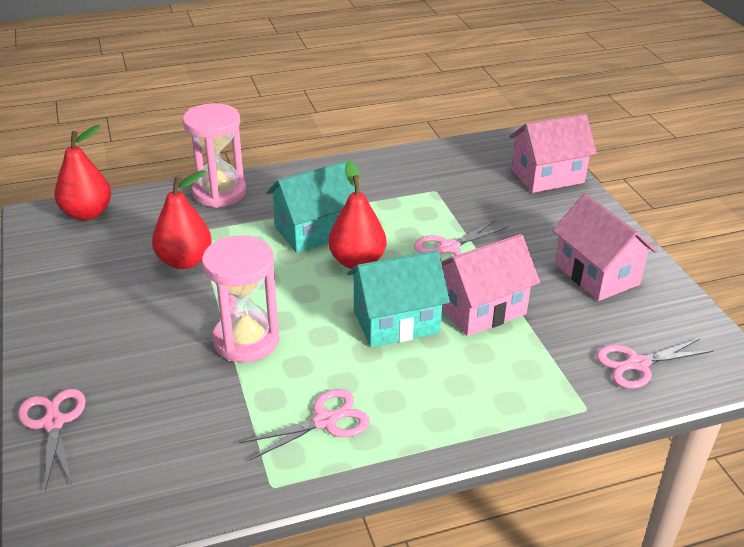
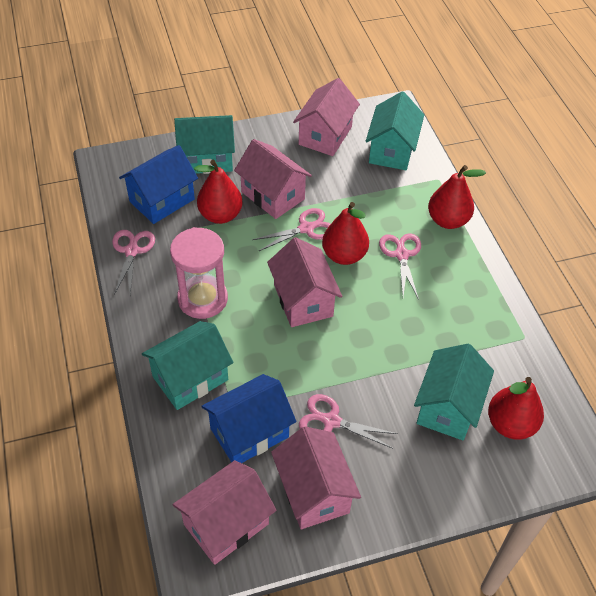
blue house: none = 0 -> [119,145,198,224] [201,374,297,463] = 2
pink hourglass: [183,103,246,208] [202,235,280,362] = 2 -> [170,227,228,319] = 1
pink house: [441,234,540,336] [510,113,597,193] [552,194,657,301] = 3 -> [172,460,277,565] [234,139,312,219] [267,237,342,327] [271,426,361,529] [293,78,360,156] = 5
red pear: [54,125,111,221] [152,170,212,269] [328,161,387,269] = 3 -> [194,160,243,224] [322,202,369,265] [428,165,486,229] [488,377,544,440] = 4
turquoise house: [267,162,355,253] [347,250,450,347] = 2 -> [142,321,233,410] [174,115,235,174] [366,91,424,170] [414,344,494,440] = 4

